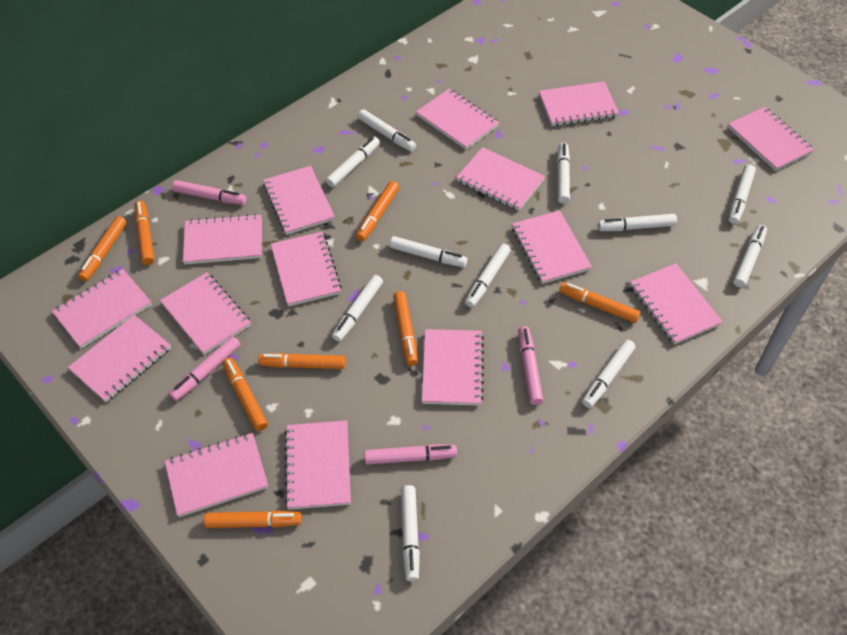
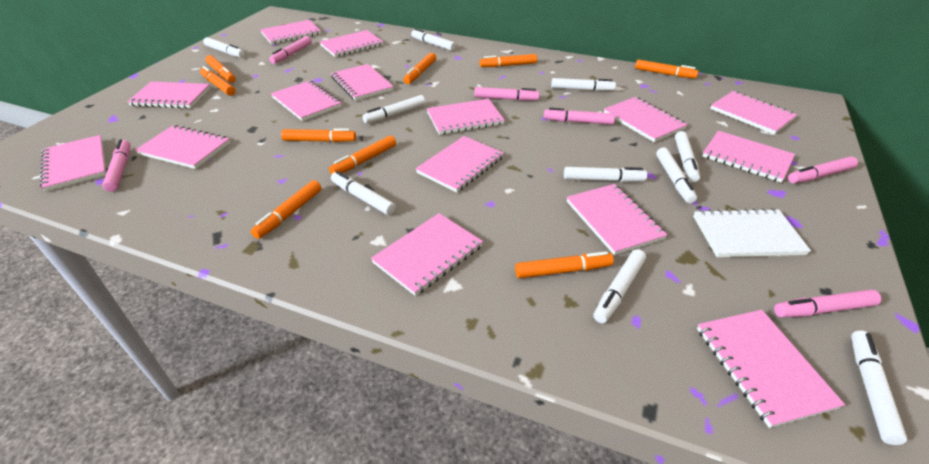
orange marker: [78,216,127,281] [135,201,154,265] [204,510,302,528] [222,357,268,431] [258,353,346,369] [356,181,399,241] [393,291,418,366] [559,282,641,323] = 8 -> [200,66,236,96] [205,55,236,83] [251,180,321,239] [281,128,356,142] [329,135,396,174] [403,53,436,84] [480,54,537,67] [515,251,614,278] [635,60,699,78] = 9
pink marker: [169,336,241,401] [172,180,246,205] [364,445,457,465] [518,326,544,405] = 4 -> [102,139,131,192] [269,36,312,64] [474,87,540,101] [544,107,615,125] [774,289,881,318] [788,156,858,183] = 6
white marker: [326,137,380,187] [332,275,383,342] [358,109,416,152] [390,236,468,267] [401,485,420,581] [465,244,511,307] [557,143,570,204] [582,340,636,408] [598,214,677,231] [729,165,756,224] [733,225,767,288] = 11 -> [203,37,245,58] [331,171,396,215] [362,95,425,124] [411,29,456,51] [551,78,616,91] [564,167,647,182] [594,249,646,323] [656,147,697,203] [675,131,700,182] [851,331,908,445] = 10
white notebook: none = 0 -> [693,208,811,257] = 1

